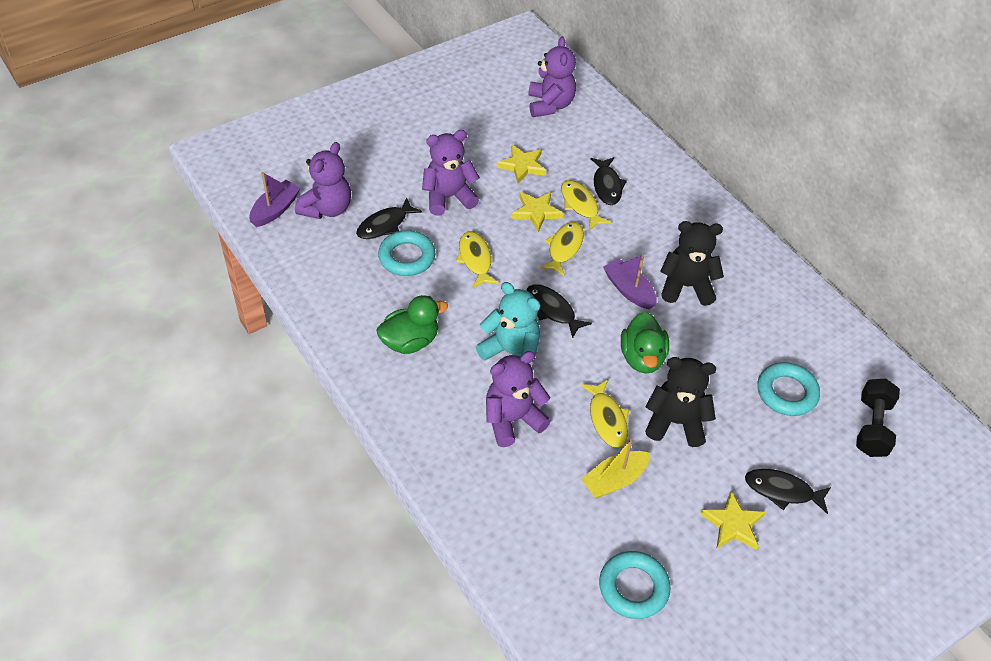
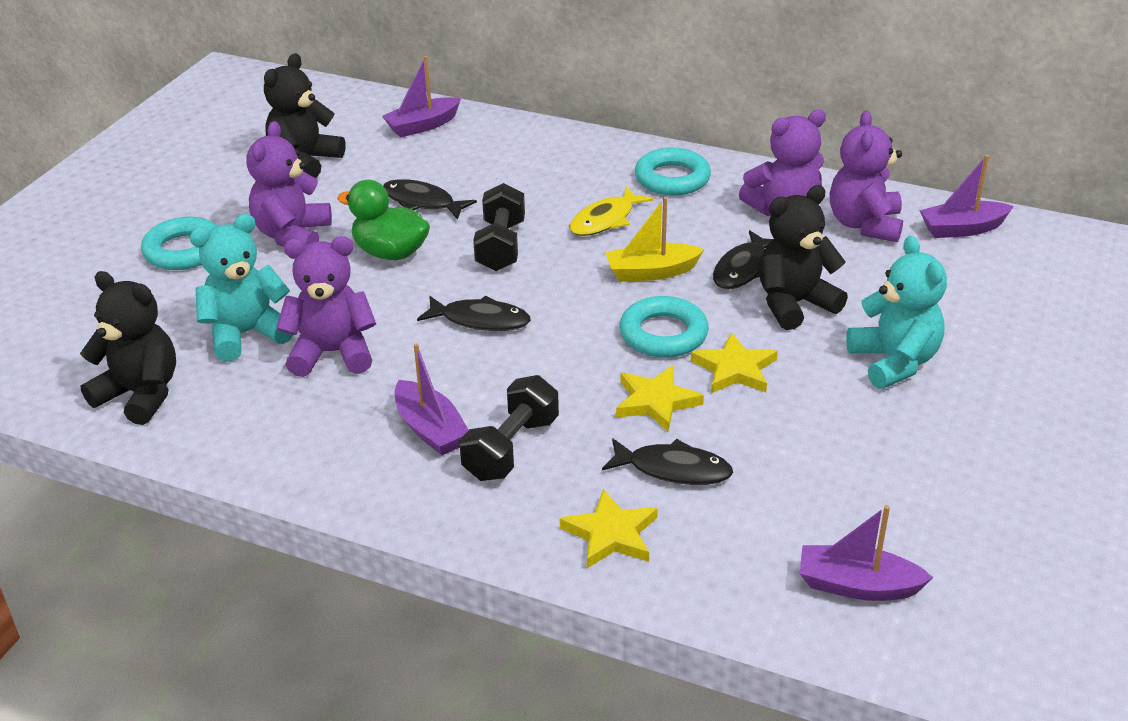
black dumbbell: [856,379,900,457] = 1 -> [459,375,559,481] [473,183,525,271] = 2
black teddy bear: [645,357,716,447] [660,221,724,306] = 2 -> [80,271,176,425] [264,53,346,178] [759,185,848,330] = 3
green duck: [376,295,448,354] [621,312,669,373] = 2 -> [337,180,430,260] = 1
purple boat: [249,172,301,227] [603,254,657,310] = 2 -> [382,56,461,137] [395,344,469,455] [800,505,933,601] [919,155,1014,238] = 4
turquoise teddy bear: [476,282,541,360] = 1 -> [190,214,293,362] [846,236,947,389] = 2
yellow fish: [456,231,498,288] [539,222,584,276] [561,180,611,231] [581,379,629,448] = 4 -> [570,187,653,236] = 1

